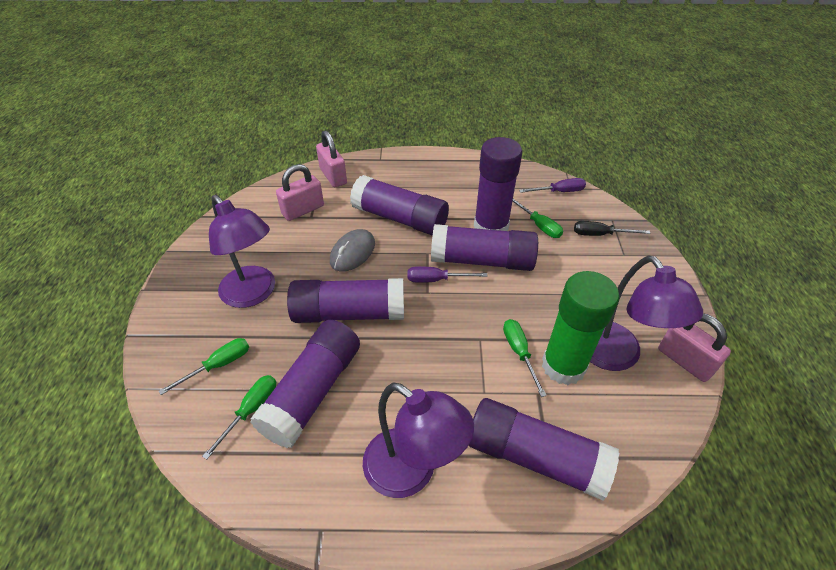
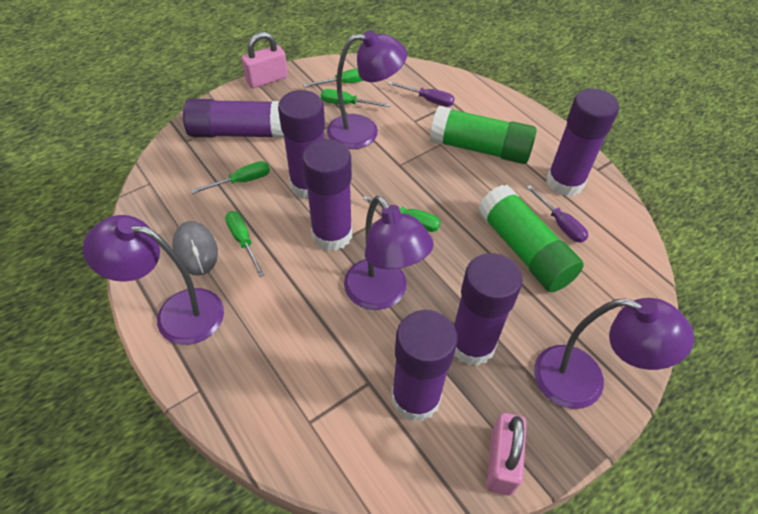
black screwdriver: [574,221,650,236] = 1 -> none = 0
green glue stick: [542,271,619,385] = 1 -> [430,106,537,164] [478,185,584,292] = 2
green screwdriver: [159,338,249,395] [202,375,276,459] [503,319,547,397] [513,198,563,238] = 4 -> [191,161,270,194] [225,211,265,277] [303,68,364,87] [321,89,391,107] [363,196,441,232] = 5
pink padlock: [276,164,324,221] [316,130,347,187] [658,313,731,382] = 3 -> [242,32,288,88] [487,413,527,496] = 2
purple lamp: [209,195,275,308] [363,382,474,498] [590,256,703,371] = 3 -> [83,215,224,345] [327,30,407,149] [344,196,434,310] [534,298,694,409] = 4

